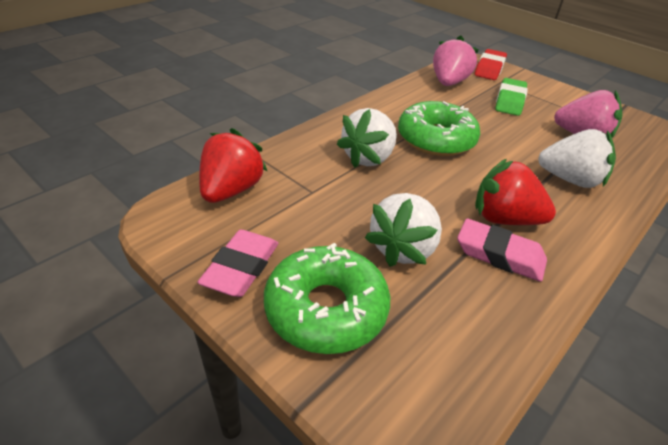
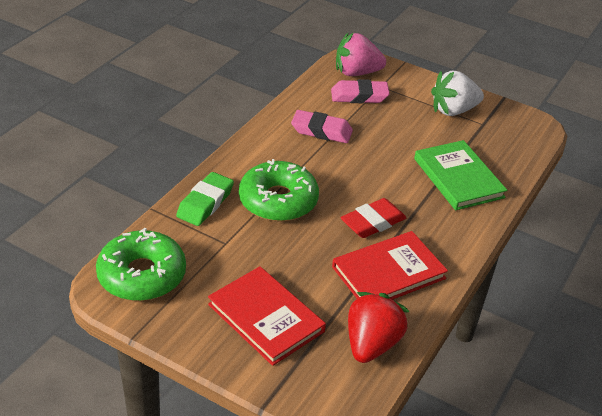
green book: none = 0 -> [414,140,507,210] = 1
pink strawberry: [433,36,479,86] [554,90,622,138] = 2 -> [336,32,386,76] = 1
red book: none = 0 -> [208,266,326,366] [332,231,448,300] = 2
red strawberry: [199,128,267,203] [475,159,556,225] = 2 -> [348,292,410,363] = 1
white strawberry: [337,108,397,168] [365,193,442,267] [538,129,616,188] = 3 -> [431,70,484,116] = 1

